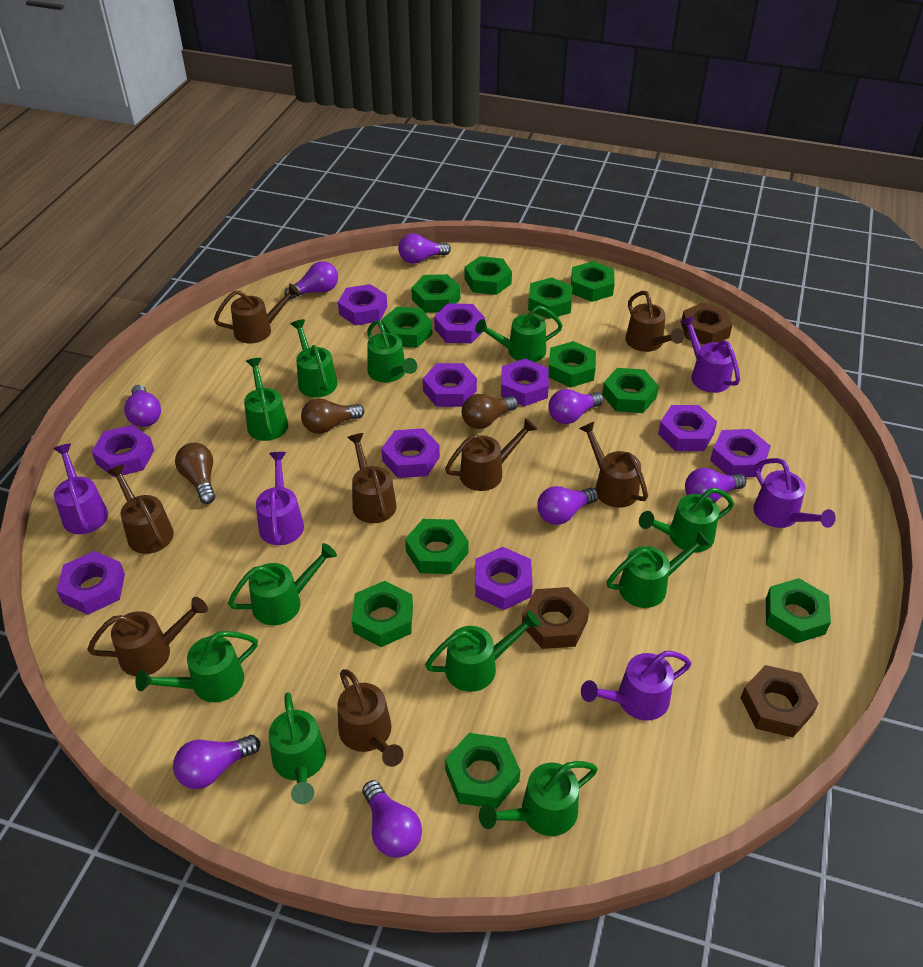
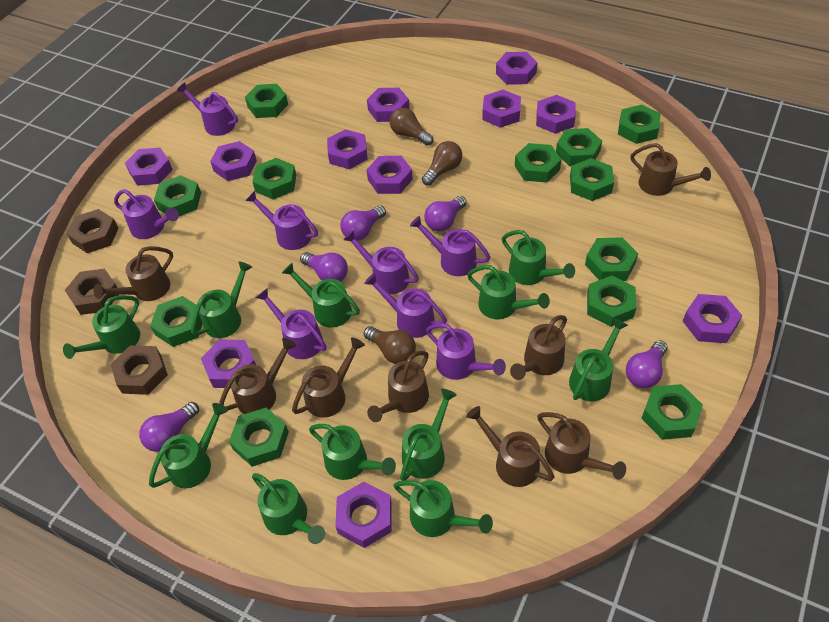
green nut: [352,581,413,647] [381,307,432,348] [405,519,468,574] [411,274,461,313] [445,733,520,809] [465,256,512,295] [528,277,573,319] [548,341,596,388] [571,261,615,302] [602,368,659,413] [766,578,831,643] = 11 -> [150,296,202,347] [154,175,201,216] [229,408,289,467] [245,84,288,118] [252,158,296,200] [515,143,561,183] [556,128,602,166] [570,158,614,201] [585,237,638,281] [587,276,636,327] [618,105,661,144] [641,384,703,440] = 12
purple light bulb: [124,385,161,427] [173,735,260,789] [285,261,338,299] [362,780,422,858] [398,233,451,264] [537,486,599,525] [548,389,604,424] [685,468,746,502] = 8 -> [139,402,199,452] [300,252,348,282] [340,205,386,241] [424,196,466,232] [626,340,668,388] = 5
purple nut: [57,551,125,615] [91,425,154,477] [338,284,387,325] [381,428,440,478] [423,363,477,407] [434,303,485,344] [475,547,533,610] [501,359,549,407] [658,405,717,451] [710,429,771,477] = 10 -> [125,148,173,186] [201,339,256,388] [210,141,257,181] [327,129,368,169] [335,482,392,548] [366,156,413,194] [367,88,409,122] [482,90,521,128] [496,52,538,85] [536,95,576,134] [683,294,742,343] = 11
purple watering can: [53,444,108,534] [256,452,304,545] [581,651,691,721] [680,316,740,393] [753,458,836,528] = 5 -> [114,189,179,239] [177,82,238,136] [245,191,318,250] [256,289,327,359] [343,230,419,294] [364,273,447,338] [410,216,490,276] [426,323,506,380] = 8

